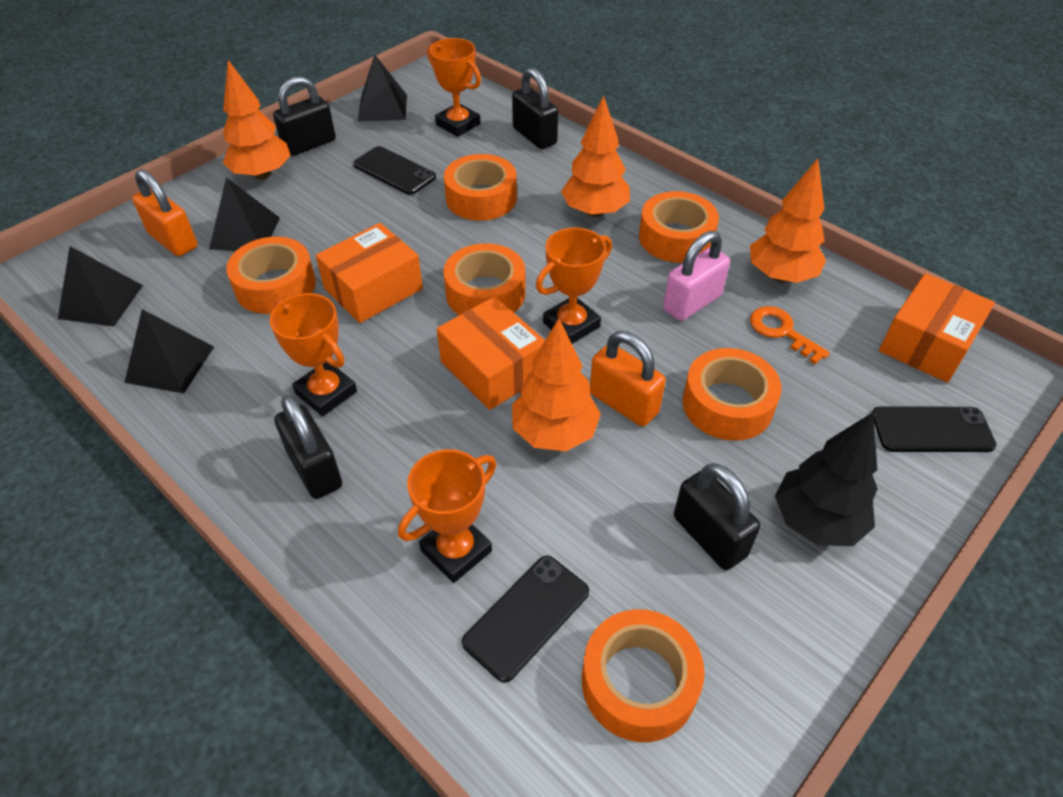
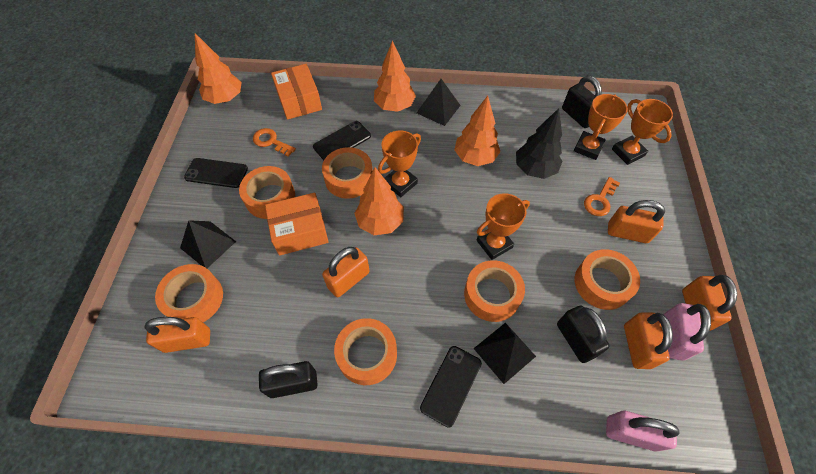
black padlock: [273,76,336,156] [274,395,342,499] [512,68,558,149] [674,463,760,570] = 4 -> [259,361,318,398] [557,306,609,363] [562,76,602,128] = 3
black pyramid: [58,246,143,326] [124,309,214,394] [209,177,280,251] [358,54,407,122] = 4 -> [180,220,236,268] [417,79,461,126] [473,323,536,384] = 3
orange box: [316,223,423,323] [437,296,545,410] [879,273,995,383] = 3 -> [265,193,328,256] [271,64,322,120] = 2
orange key: [750,306,830,364] = 1 -> [253,128,296,157] [584,177,620,216] = 2
orange padlock: [132,169,197,256] [590,331,666,426] = 2 -> [145,317,210,353] [322,247,370,297] [608,200,665,243] [624,313,673,369] [682,275,737,331] = 5
pink padlock: [663,231,730,321] = 1 -> [606,411,680,451] [663,303,711,361] = 2

